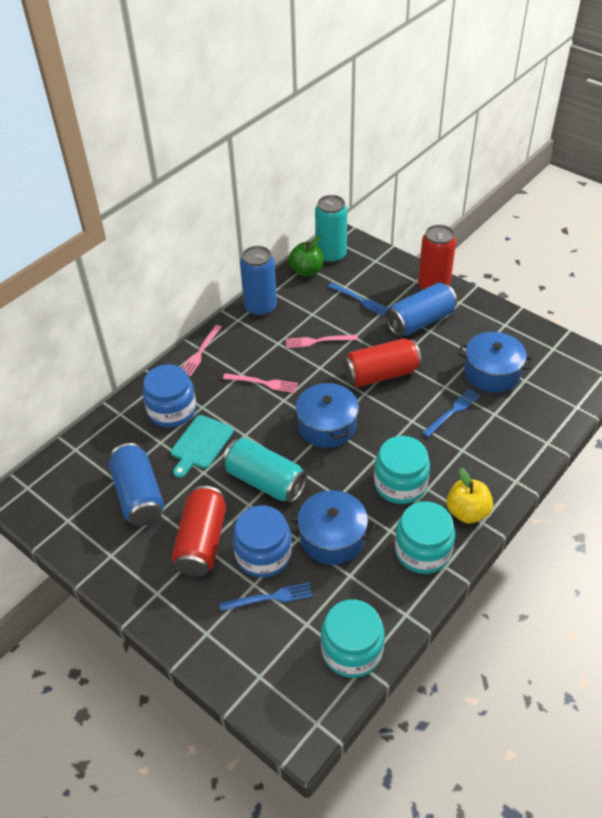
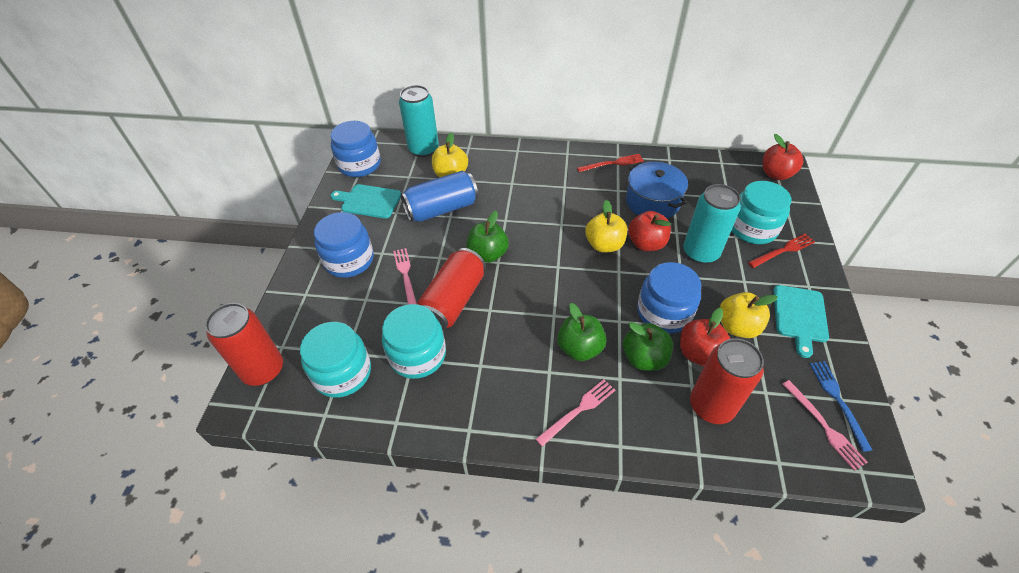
blue can: [109,443,164,526] [240,246,277,316] [386,282,457,336] = 3 -> [400,171,478,222] = 1
blue fork: [220,582,313,611] [328,283,390,316] [422,389,480,437] = 3 -> [810,361,872,452] = 1
blue jar: [143,364,196,427] [233,505,292,578] = 2 -> [314,212,374,278] [330,121,381,177] [637,262,701,333] = 3
blue pot: [290,490,376,565] [296,382,359,448] [458,332,533,393] = 3 -> [626,162,688,218] = 1
green apple: [289,236,324,277] = 1 -> [466,211,509,263] [557,303,606,361] [623,322,673,371] = 3
red apple: none = 0 -> [628,211,671,251] [680,308,730,366] [763,134,803,180] = 3
red fork: none = 0 -> [577,154,644,172] [748,234,815,268] = 2
turquoise cutting board: [171,415,234,478] = 1 -> [330,184,401,218] [773,285,829,358] = 2
yellow apple: [447,468,493,523] = 1 -> [432,133,468,177] [585,200,627,253] [720,292,778,338] = 3

